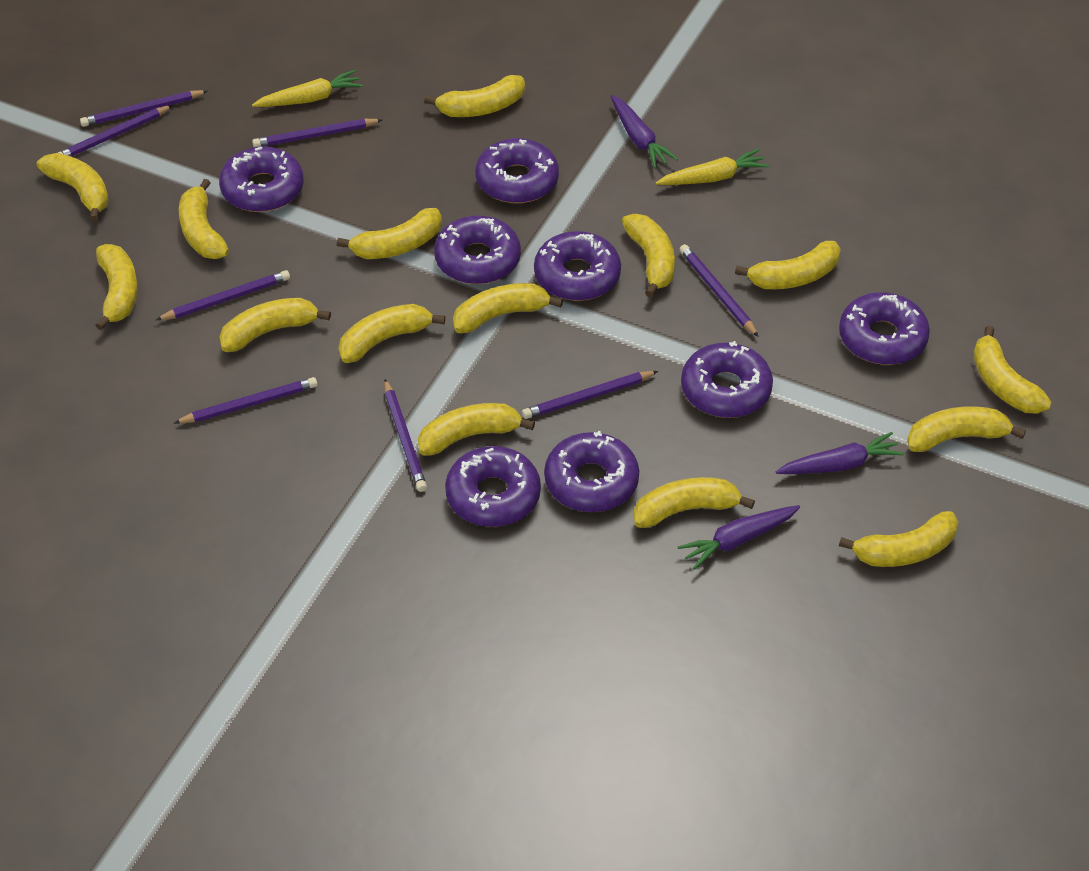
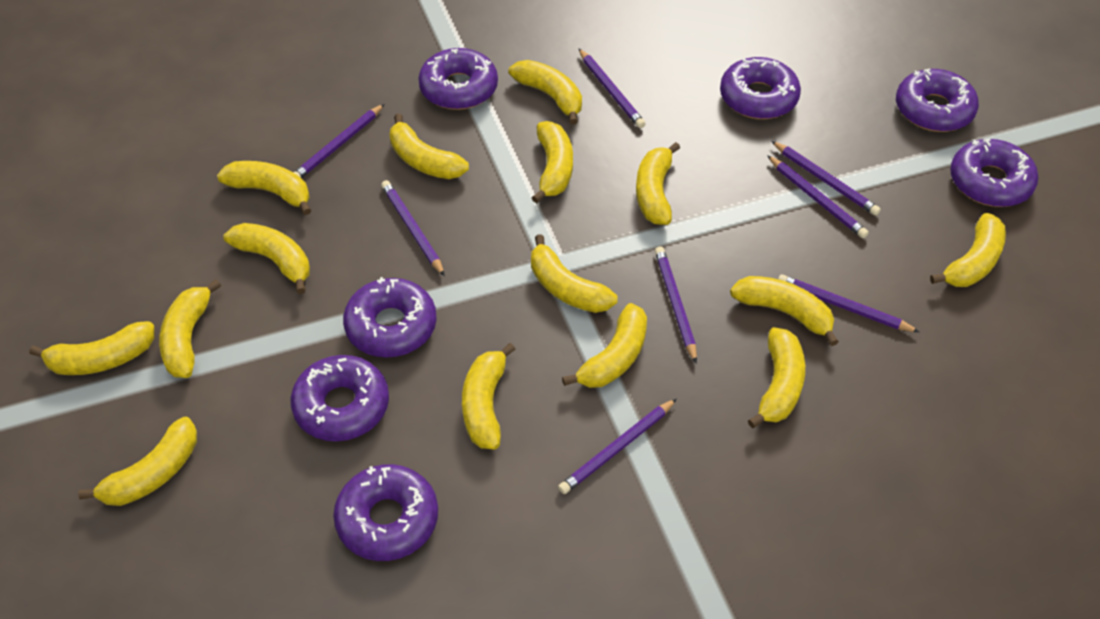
purple carrot: [610,95,678,168] [678,505,800,570] [776,432,904,474] = 3 -> none = 0
purple donut: [219,146,304,212] [434,215,521,284] [445,446,541,527] [475,138,559,203] [534,231,621,301] [544,431,639,512] [681,341,773,418] [839,292,930,365] = 8 -> [290,355,389,442] [333,464,438,561] [343,277,437,358] [418,48,498,110] [720,57,801,119] [896,68,979,132] [950,139,1038,207] = 7
yellow carrot: [252,70,363,107] [656,149,769,185] = 2 -> none = 0

